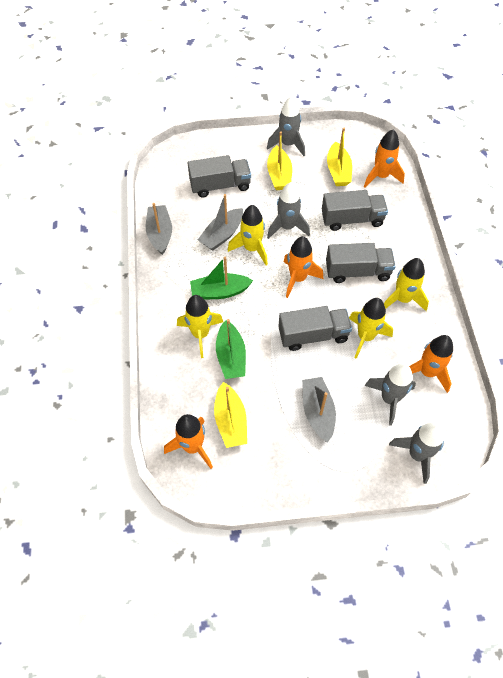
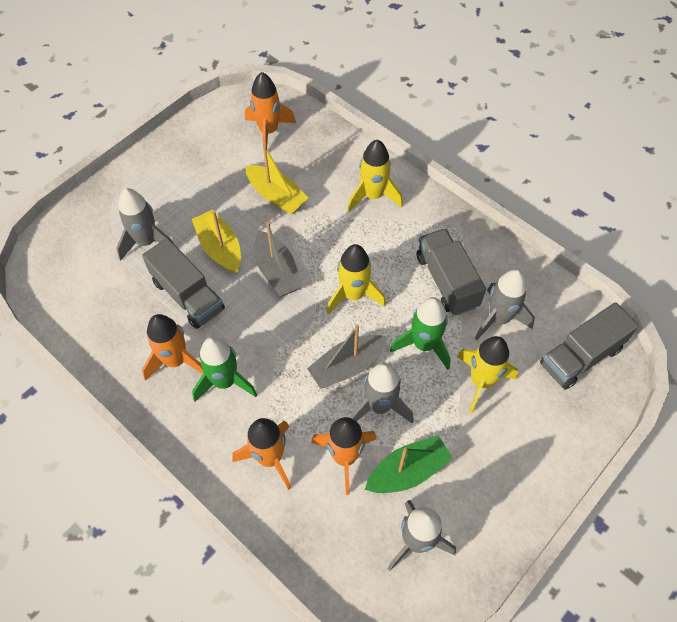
green boat: [190,257,253,299] [216,319,246,379] = 2 -> [365,435,453,493] = 1
green rocket: none = 0 -> [192,336,257,402] [390,297,451,370] = 2
grey boat: [146,203,172,255] [198,194,243,251] [302,377,336,442] = 3 -> [255,222,302,296] [307,325,387,389] = 2
grey truck: [188,155,251,197] [278,306,352,351] [322,190,388,231] [326,243,396,283] = 4 -> [142,238,225,329] [417,228,486,316] [540,302,639,390] = 3
yellow boat: [214,382,247,448] [267,131,292,190] [327,128,352,186] = 3 -> [192,210,241,274] [246,145,309,214] = 2
yellow rocket: [177,295,223,358] [228,205,268,265] [349,298,393,359] [384,258,429,311] = 4 -> [327,244,386,315] [348,140,403,211] [457,336,518,413] = 3

